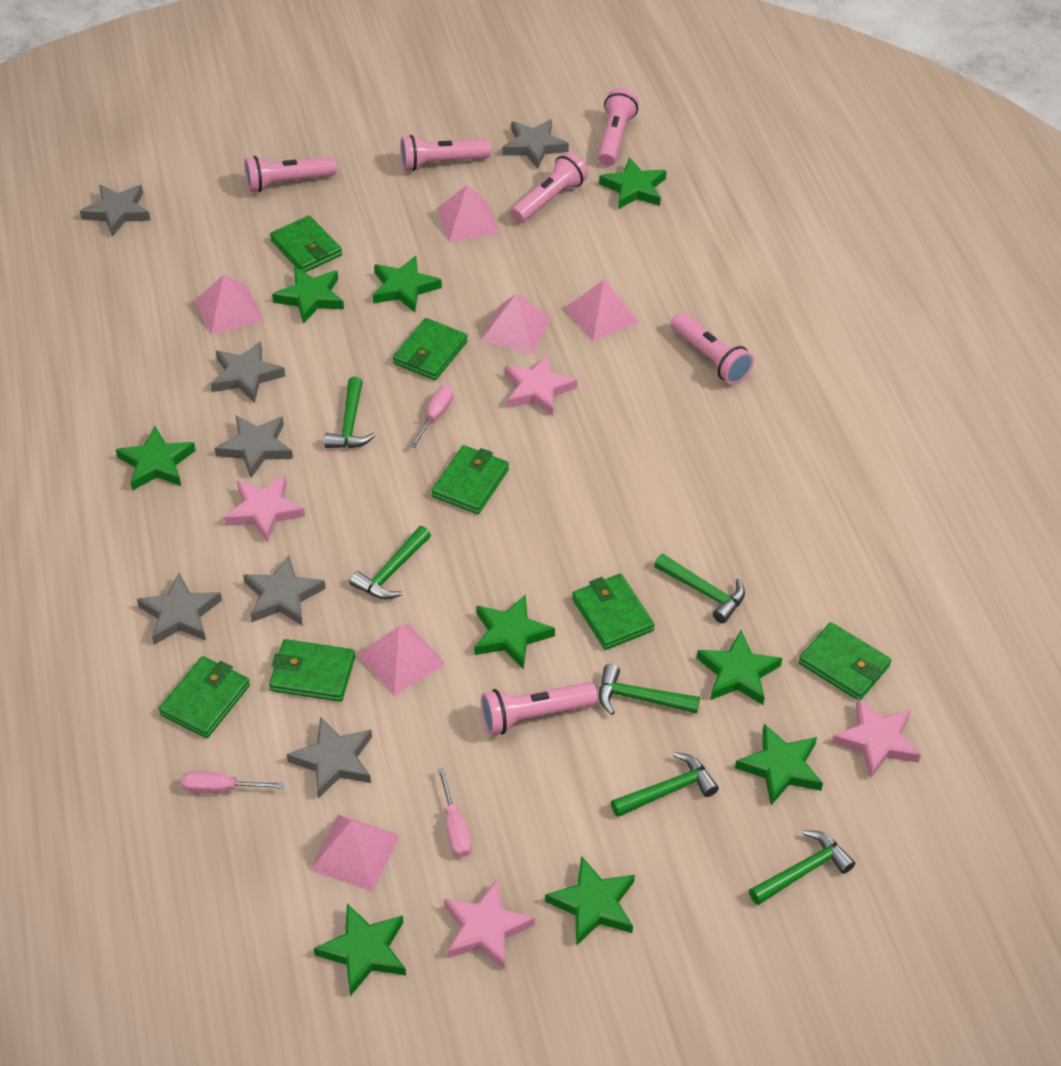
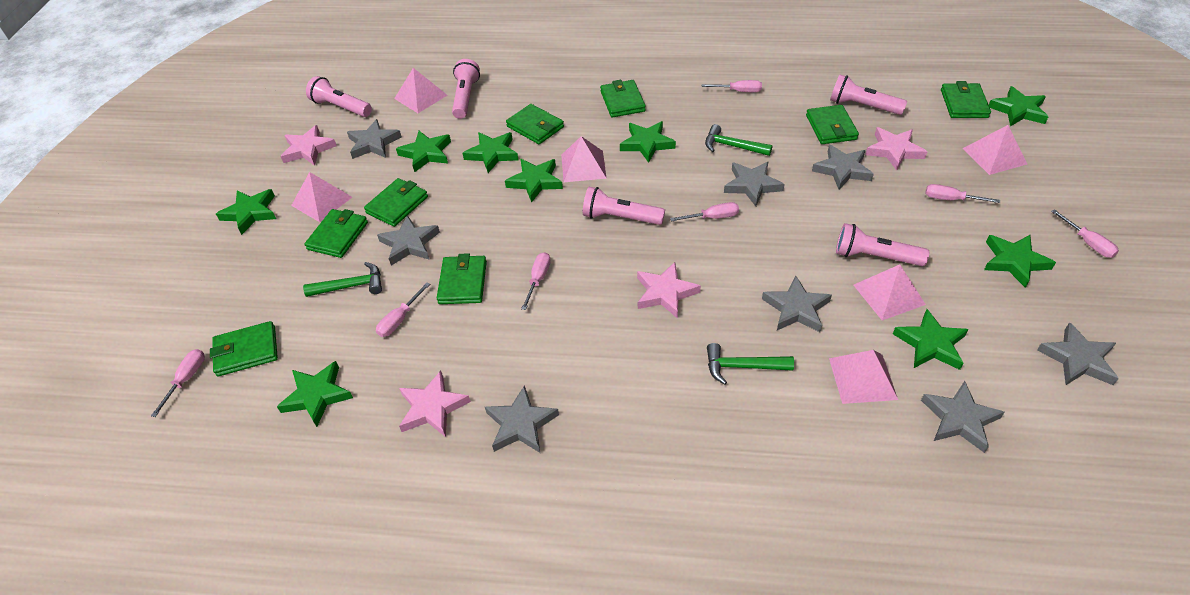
green hammer: [324,377,375,448] [350,526,431,600] [599,664,700,715] [611,752,719,817] [654,554,745,623] [749,830,855,905] = 6 -> [303,262,382,297] [705,124,772,156] [707,343,794,385] = 3
green wallet: [159,656,250,738] [269,639,355,702] [270,216,342,273] [393,318,468,380] [432,445,509,514] [572,574,655,650] [798,622,891,700] = 7 -> [210,321,278,377] [305,209,368,258] [364,178,428,227] [437,253,487,304] [506,104,564,144] [600,80,646,118] [806,105,859,144] [941,81,991,118] = 8
grey star: [80,184,151,237] [137,573,222,645] [211,341,285,403] [215,415,293,478] [243,555,326,626] [287,717,372,799] [502,119,569,169] = 7 -> [347,119,402,159] [377,215,440,265] [485,386,559,453] [724,161,785,206] [762,275,832,332] [812,145,874,189] [921,381,1005,453] [1037,322,1119,385] = 8
pink flashlight: [244,156,337,192] [400,135,491,171] [481,682,598,735] [511,152,588,223] [598,88,639,166] [671,313,754,384] = 6 -> [306,76,372,117] [452,59,480,119] [583,187,665,225] [830,75,907,115] [836,223,929,266] = 5
pink screwdriver: [181,771,284,793] [410,385,454,448] [438,768,472,857] = 3 -> [151,349,205,417] [376,283,430,337] [521,252,551,310] [670,202,739,221] [702,80,762,92] [925,184,1000,203] [1051,209,1119,258] = 7

